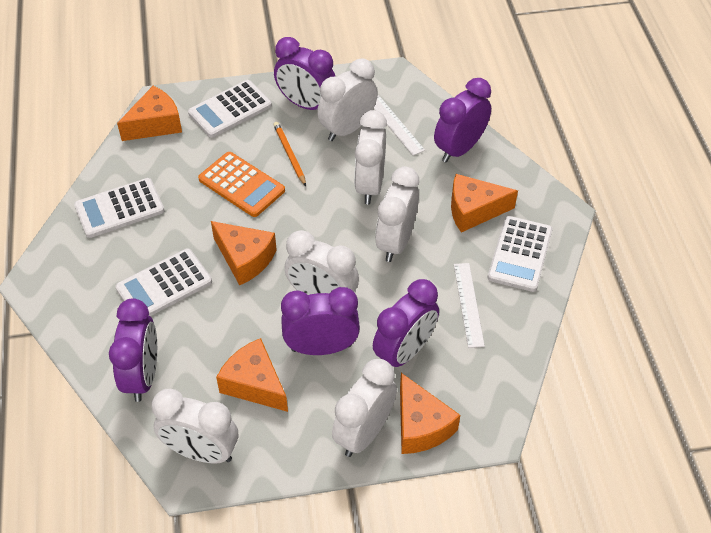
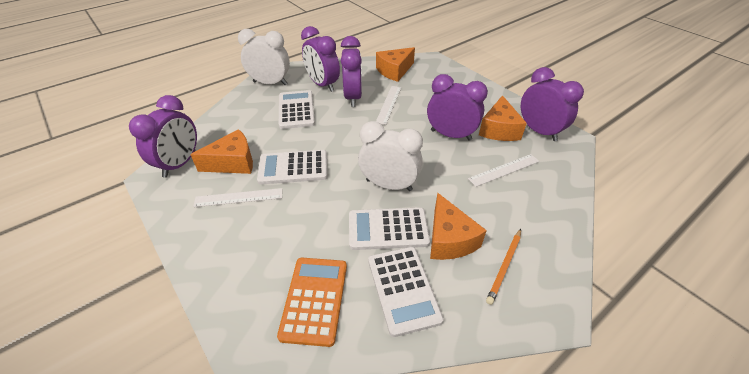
orange cheese: [117,86,182,141] [211,221,277,286] [216,338,288,412] [400,373,460,454] [451,174,518,233] = 5 -> [190,129,253,174] [376,47,415,82] [430,193,487,260] [479,95,527,141] = 4
white clock: [152,389,238,464] [284,230,359,295] [317,58,378,141] [332,359,397,457] [354,110,387,204] [375,167,419,262] = 6 -> [238,29,290,85] [358,121,423,191] = 2
white ruler: [374,95,425,156] [454,263,485,348] = 2 -> [193,188,283,207] [376,86,401,125] [468,154,539,187] = 3

